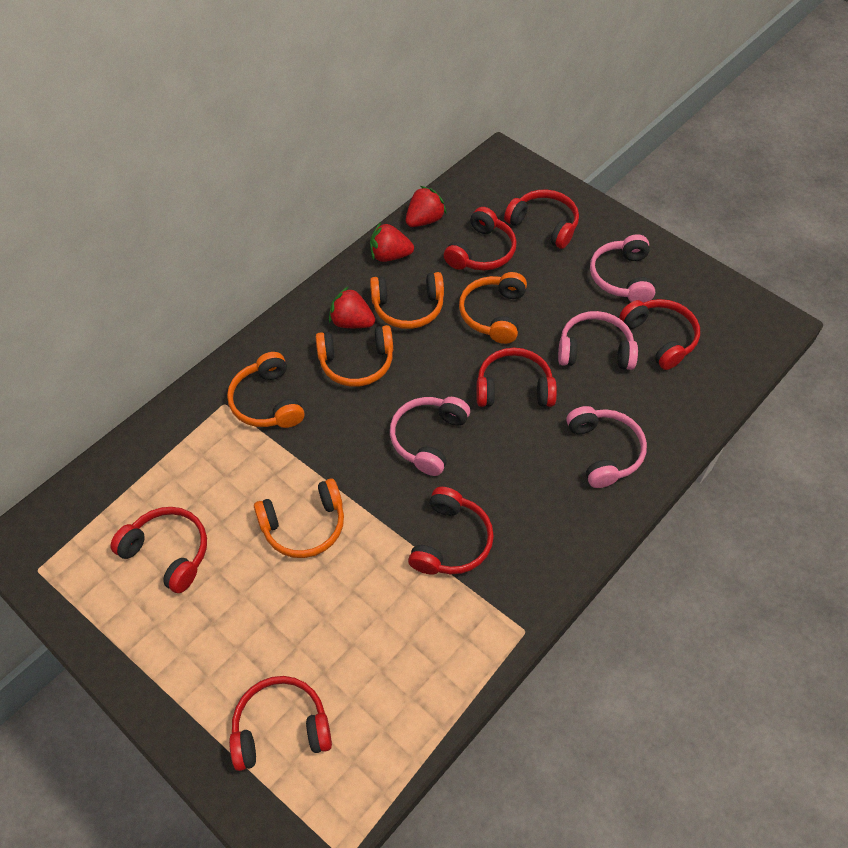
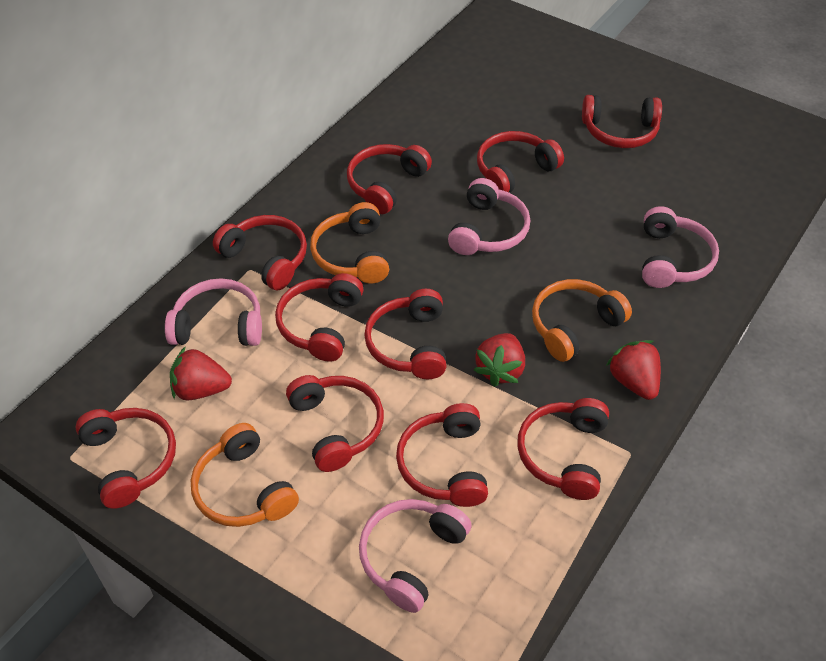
orange headphones: [227,352,305,428] [254,478,344,558] [316,325,393,387] [370,272,444,329] [459,272,527,344] = 5 -> [191,423,299,527] [310,202,389,284] [532,279,632,362] = 3
red headphones: [110,507,207,593] [229,676,332,771] [408,487,494,575] [444,207,517,271] [476,348,557,407] [504,189,579,249] [619,299,700,370] = 7 -> [75,408,176,509] [213,215,307,290] [275,273,363,362] [286,375,384,472] [347,144,432,214] [364,289,446,379] [396,403,488,507] [477,131,564,193] [517,398,609,500] [582,95,662,148] = 10

